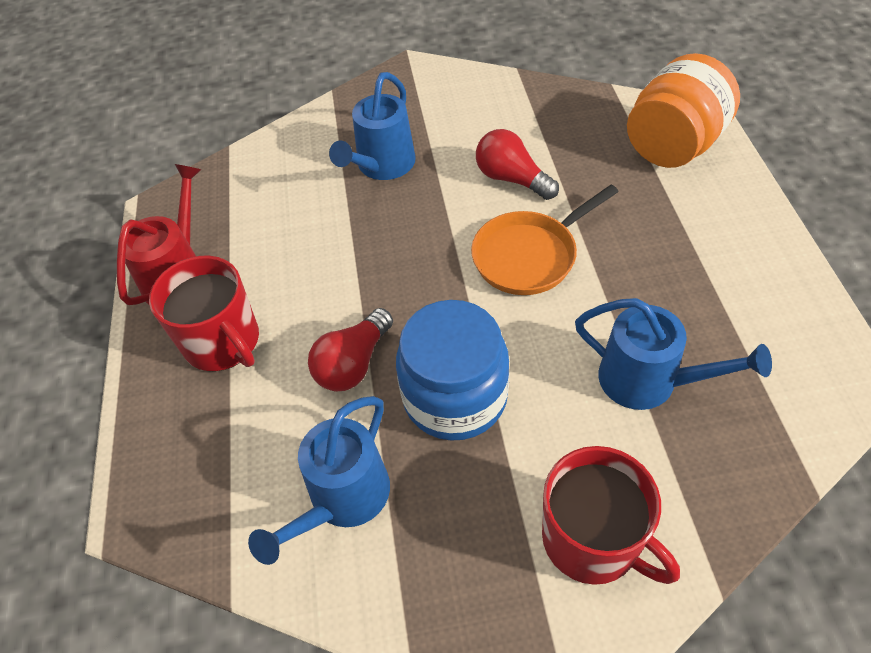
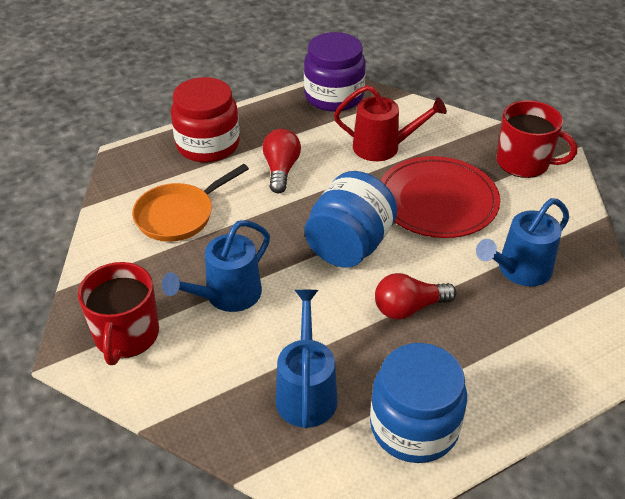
blue jar: [396,300,510,441] = 1 -> [305,171,397,268] [370,343,467,463] = 2
orange jar: [627,53,740,168] = 1 -> none = 0
purple jar: none = 0 -> [304,32,366,112] = 1
red jar: none = 0 -> [171,77,240,163] = 1
red plate: none = 0 -> [380,156,500,238] = 1

